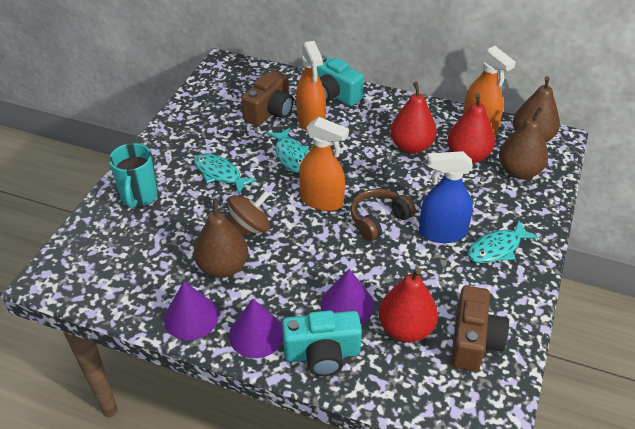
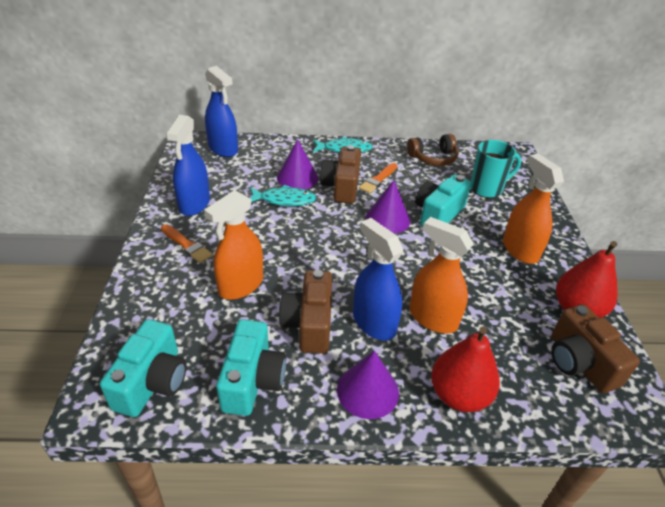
blue spray bottle: [419,151,473,243] = 1 -> [166,115,210,216] [205,66,238,157] [353,218,403,341] = 3
brown camera: [241,70,294,126] [451,286,509,372] = 2 -> [279,270,332,353] [320,145,361,204] [551,304,640,393] = 3
brown pear: [194,200,249,278] [499,107,548,179] [513,76,560,142] = 3 -> none = 0
brown spinning top: [228,190,270,235] = 1 -> none = 0
orange brush: none = 0 -> [161,224,213,263] [359,163,397,194] = 2
red pear: [379,268,438,342] [390,82,437,154] [447,93,495,163] = 3 -> [431,326,500,412] [556,241,618,318] = 2
turquoise camera: [282,310,362,376] [317,55,364,106] = 2 -> [100,319,187,417] [216,319,286,416] [415,174,471,226] = 3
turquoise fish: [194,153,257,194] [267,128,309,173] [468,221,539,263] = 3 -> [250,185,316,206] [313,137,373,153] = 2

